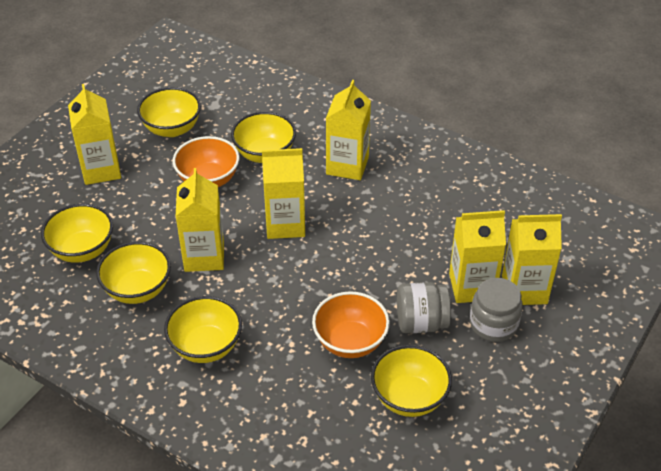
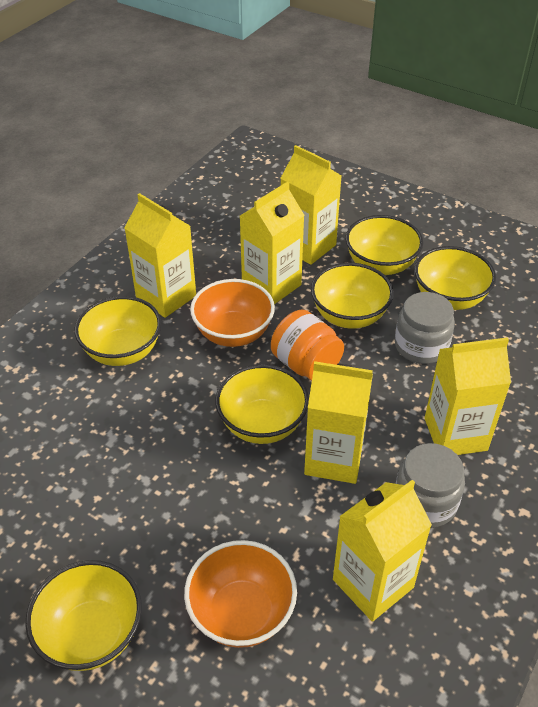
orange jar: none = 0 -> [271,309,344,381] = 1

